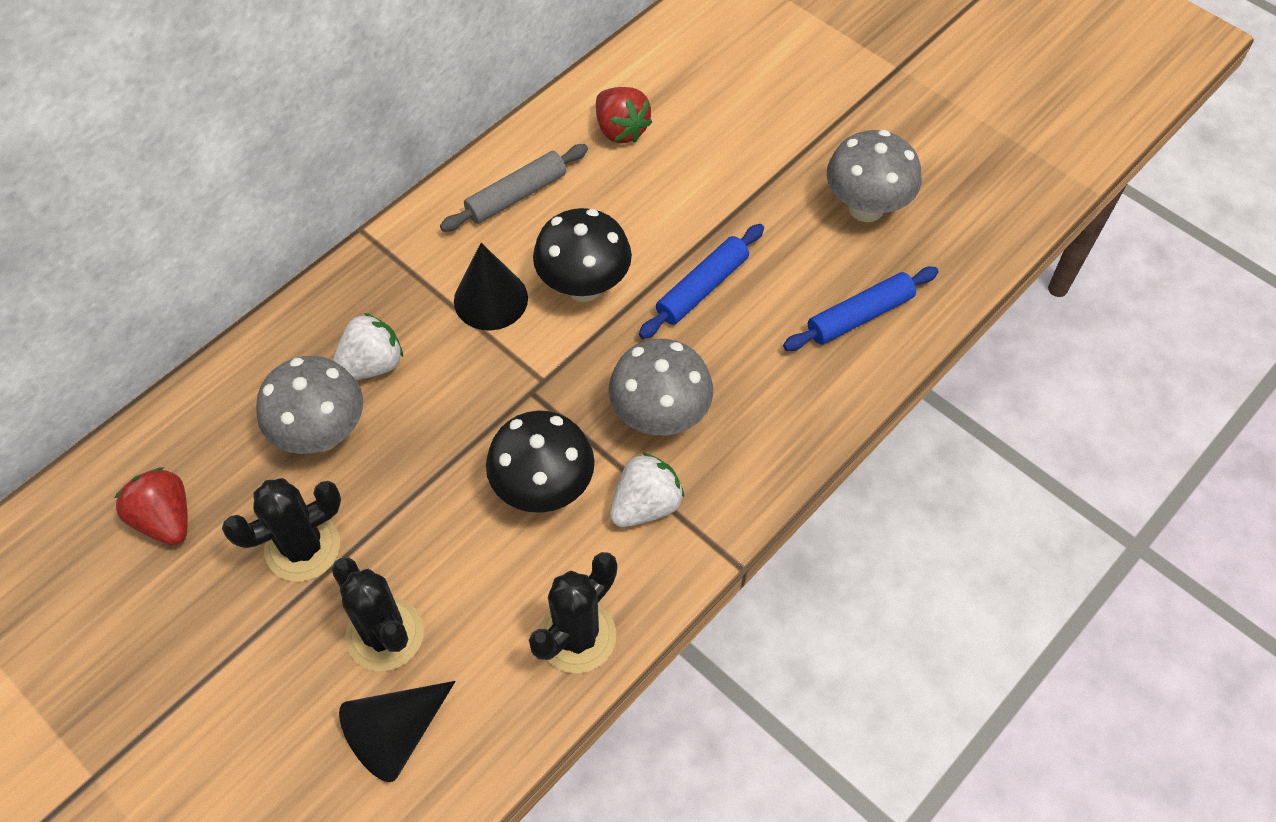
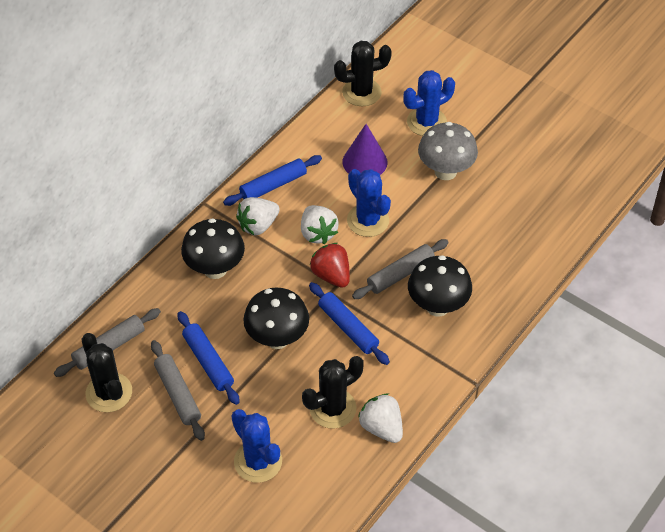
black cone: [339,681,456,782] [454,243,528,331] = 2 -> none = 0
black mushroom: [486,410,595,513] [533,208,632,302] = 2 -> [181,218,245,279] [243,288,309,349] [408,255,472,317] = 3
blue cactus: none = 0 -> [231,409,282,483] [347,169,391,237] [403,70,455,136] = 3
blue rolling pin: [639,224,764,339] [783,267,939,351] = 2 -> [178,311,240,405] [223,155,322,206] [309,282,390,365] = 3
grey mushroom: [256,356,363,454] [609,339,713,435] [827,130,922,222] = 3 -> [418,122,478,180] = 1
grey rolling pin: [440,144,588,232] = 1 -> [54,308,161,377] [151,340,205,441] [352,239,449,299] = 3
purple cone: none = 0 -> [342,124,388,175] = 1
red strawberry: [114,468,188,545] [596,87,652,143] = 2 -> [310,243,350,288] = 1
white strawberry: [333,313,403,380] [610,453,684,527] = 2 -> [236,197,280,235] [301,205,339,244] [358,393,403,443] = 3

